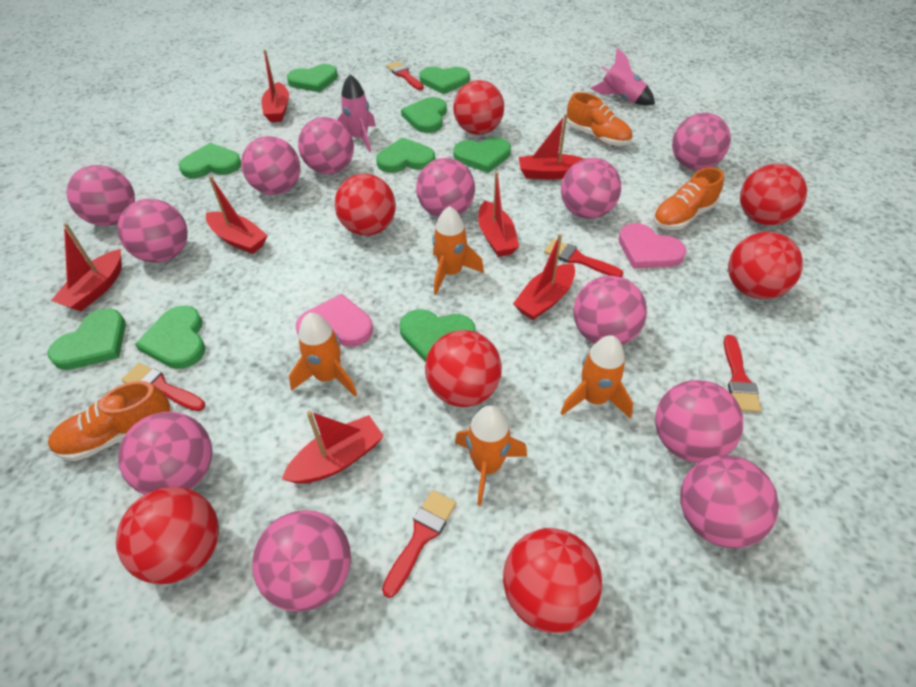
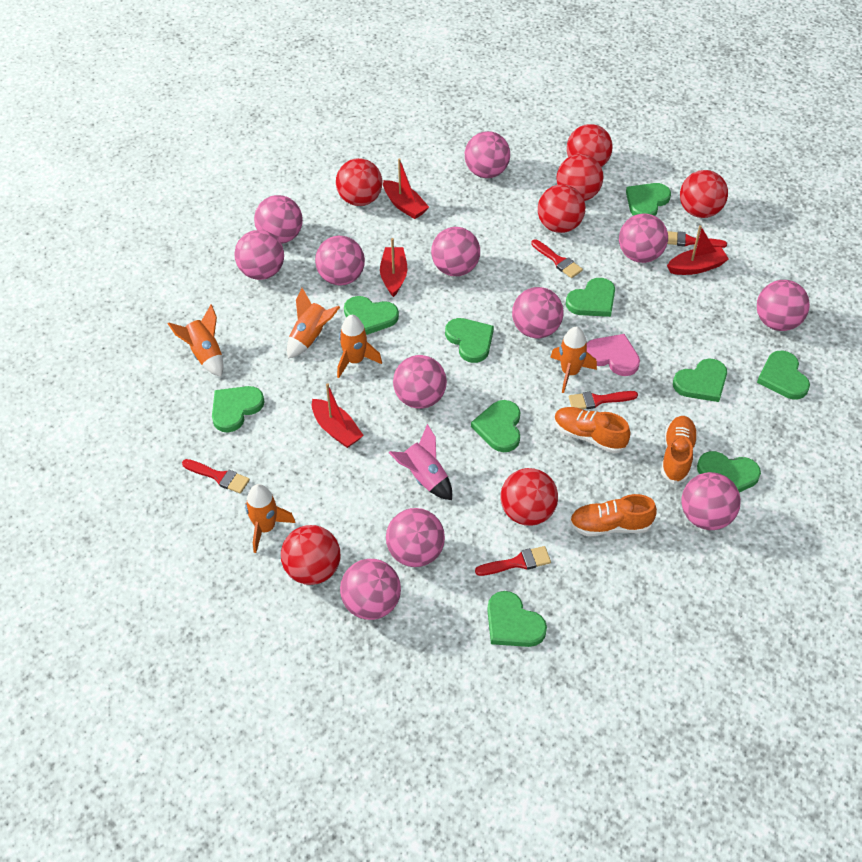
green heart: [48,308,126,370] [135,305,205,369] [179,143,241,178] [287,64,338,92] [376,138,435,173] [400,309,476,362] [401,97,447,133] [420,67,470,94] [453,137,511,173] = 9 -> [212,386,265,432] [344,296,399,335] [445,318,494,363] [471,400,520,452] [487,591,547,647] [566,278,615,317] [626,183,671,216] [673,358,727,402] [697,451,761,492] [757,351,810,399] = 10
orange rocket: [289,313,357,396] [432,206,484,295] [455,406,527,506] [561,335,633,418] = 4 -> [168,304,224,377] [245,484,296,553] [287,288,340,359] [337,315,382,378] [550,327,597,393] = 5
pink heart: [296,294,373,347] [618,223,686,269] = 2 -> [587,334,640,376] = 1
pink rocket: [337,74,376,152] [590,48,655,105] = 2 -> [389,424,452,500] = 1
red boat: [51,223,122,311] [206,176,268,254] [261,50,289,122] [282,411,384,484] [478,172,519,257] [513,234,575,320] [519,114,584,179] = 7 -> [312,383,364,448] [380,238,407,297] [383,158,429,219] [667,225,729,275] = 4

